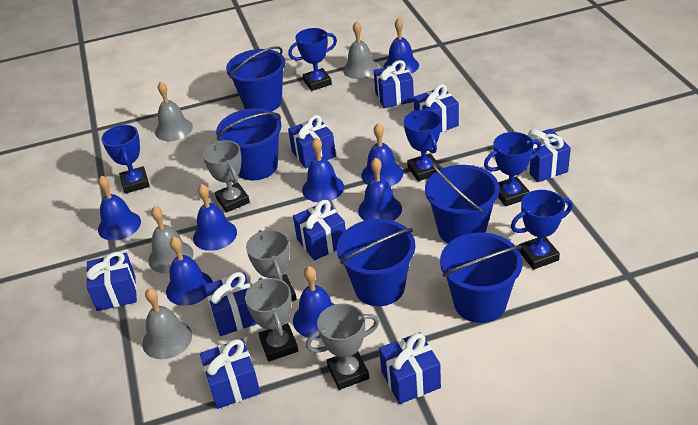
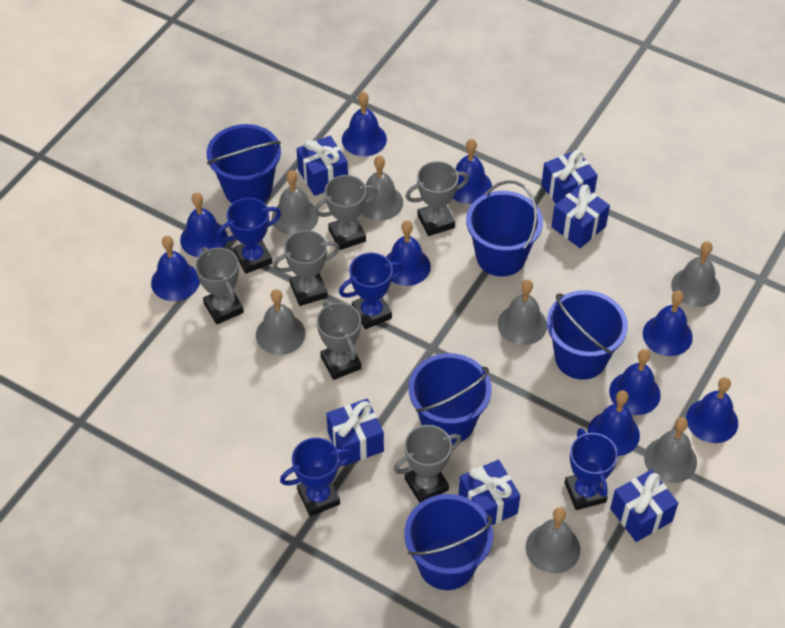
blue bell: [98,175,141,241] [166,236,213,306] [193,184,237,251] [293,266,335,338] [302,137,344,202] [358,157,402,221] [361,123,403,187] [383,18,419,74] = 8 -> [151,236,200,301] [180,192,228,257] [342,92,387,156] [386,220,431,286] [453,139,492,204] [588,390,640,456] [609,349,661,415] [643,290,693,356] [686,377,738,443] = 9
blue gift: [86,252,137,311] [200,338,261,409] [204,272,257,336] [288,115,336,168] [293,200,346,261] [374,60,414,108] [379,332,441,404] [414,84,459,132] [526,129,571,182] = 9 -> [297,136,348,196] [326,399,384,466] [458,460,520,525] [541,150,598,204] [551,184,610,248] [610,470,678,542] = 6
blue trophy: [101,125,150,194] [288,28,337,91] [404,110,441,181] [484,132,541,206] [511,190,573,270] = 5 -> [217,198,281,274] [280,438,352,516] [339,253,403,329] [565,428,618,510] = 4
grey bell: [142,288,192,359] [148,206,194,273] [155,81,193,141] [343,21,379,79] = 4 -> [256,289,306,355] [272,170,319,235] [361,156,403,221] [498,279,547,345] [526,507,580,573] [644,417,697,483] [671,241,720,307] = 7
grey trophy: [203,140,250,213] [245,278,298,362] [246,230,297,301] [306,303,379,390] = 4 -> [195,247,244,324] [273,230,340,306] [314,175,378,250] [317,301,361,380] [394,425,462,503] [406,161,469,236] = 6

